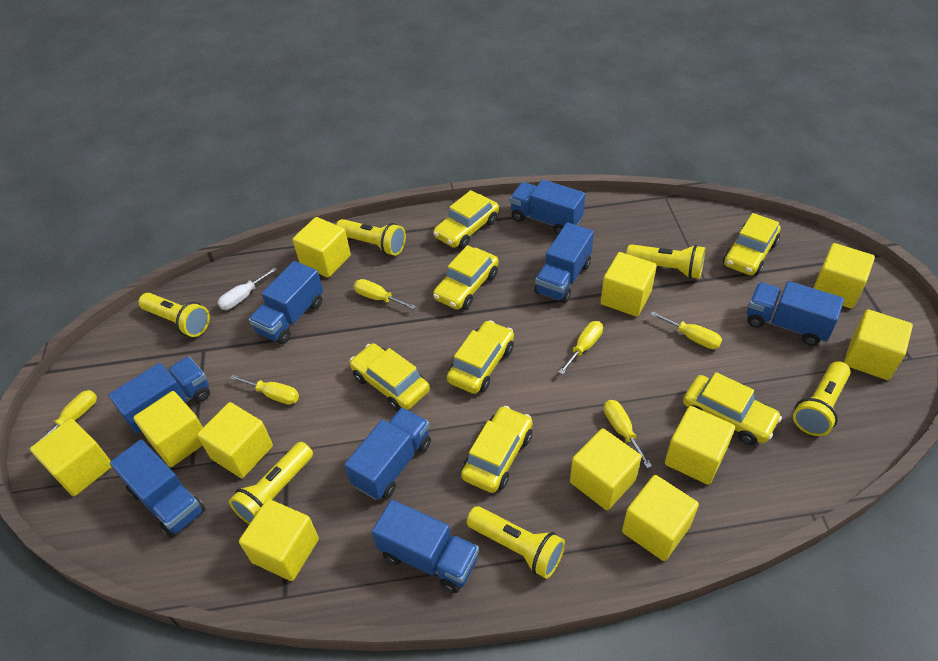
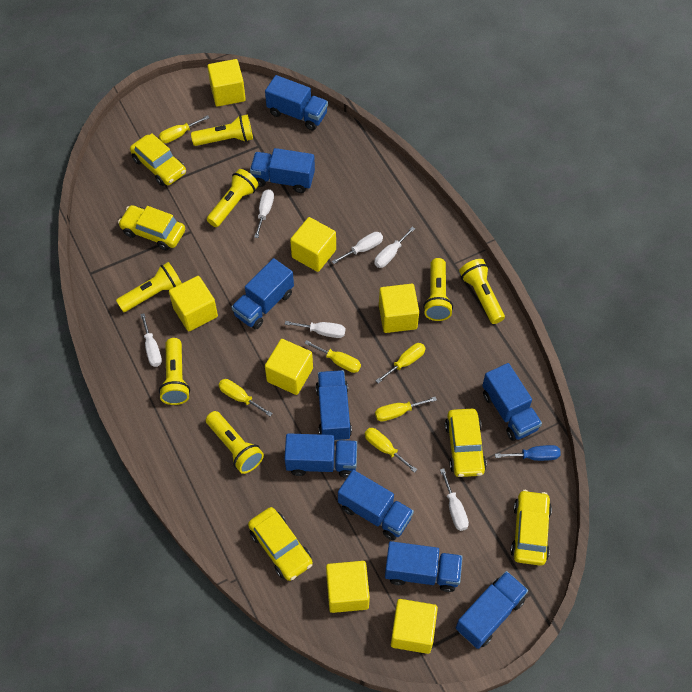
blue screwdriver: none = 0 -> [495,445,561,461] = 1
blue truck: [108,357,210,434] [110,439,205,538] [249,261,323,344] [344,407,431,500] [372,500,479,593] [510,180,585,235] [534,222,594,303] [747,281,844,346] = 8 -> [231,258,294,330] [250,148,315,193] [265,75,328,130] [284,433,357,478] [316,370,352,441] [338,470,414,540] [385,541,463,592] [456,571,528,649] [482,363,542,441] = 9
white screwdriver: [217,267,277,310] = 1 -> [140,313,162,367] [254,189,274,238] [285,321,345,338] [332,232,383,264] [374,227,415,268] [440,468,469,531] = 6
yellow car: [349,343,430,411] [433,190,499,249] [433,245,499,310] [447,320,514,394] [461,406,532,493] [683,372,782,445] [723,213,781,275] = 7 -> [118,205,185,250] [130,133,186,186] [248,507,313,581] [445,409,487,477] [511,490,552,566] = 5
yellow cube: [30,419,112,496] [133,391,203,467] [197,402,273,478] [239,499,319,581] [292,217,351,278] [570,428,641,510] [601,252,657,317] [622,475,699,561] [665,406,735,485] [814,243,875,308] [844,309,913,380] = 11 -> [169,276,218,331] [207,59,246,107] [265,339,313,395] [290,217,336,272] [326,561,370,613] [379,284,419,333] [391,599,438,654] = 7
yellow flashlight: [138,293,210,337] [229,442,313,524] [336,219,406,256] [467,506,565,579] [626,244,705,279] [793,361,851,436] = 6 -> [116,262,182,312] [159,338,190,405] [191,114,253,146] [206,411,264,474] [207,169,259,227] [423,258,453,321] [459,259,505,324] = 7

